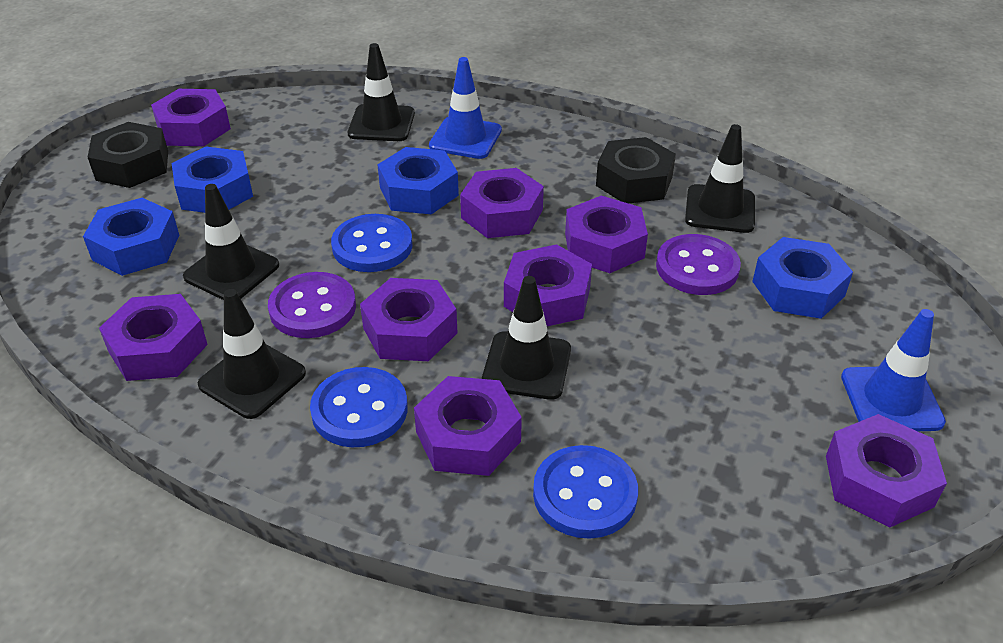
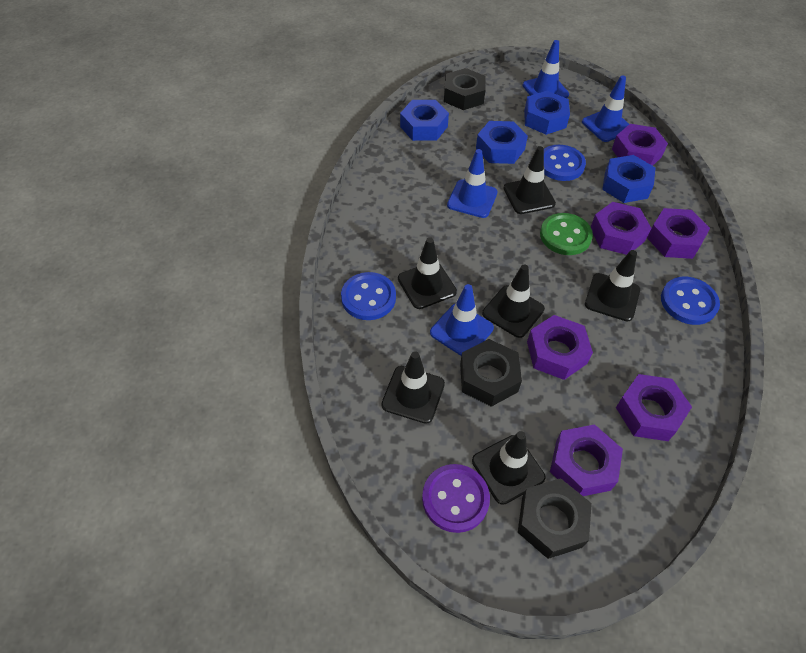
black nut: [88,122,168,188] [596,137,676,203] = 2 -> [444,68,486,110] [460,339,522,407] [518,478,592,559] = 3
black traffic cone: [183,184,279,300] [198,289,306,419] [348,43,415,141] [482,276,571,400] [685,124,755,233] = 5 -> [381,351,445,424] [398,237,457,309] [472,431,546,505] [482,265,545,338] [503,146,556,214] [585,250,640,322] = 6
blue traffic cone: [429,57,502,159] [841,309,946,431] = 2 -> [430,284,494,356] [447,149,498,218] [522,40,569,98] [582,75,629,142] = 4
green button: none = 0 -> [540,213,593,255] = 1
purple button: [268,272,356,338] [656,234,741,295] = 2 -> [422,464,490,533] = 1
purple nut: [99,294,208,381] [151,89,231,146] [360,278,457,361] [414,376,522,476] [460,168,544,238] [504,244,592,326] [565,196,648,273] [826,414,947,527] = 8 -> [527,315,593,380] [550,424,623,496] [591,202,651,255] [612,124,668,166] [616,374,692,441] [647,208,710,259] = 6

